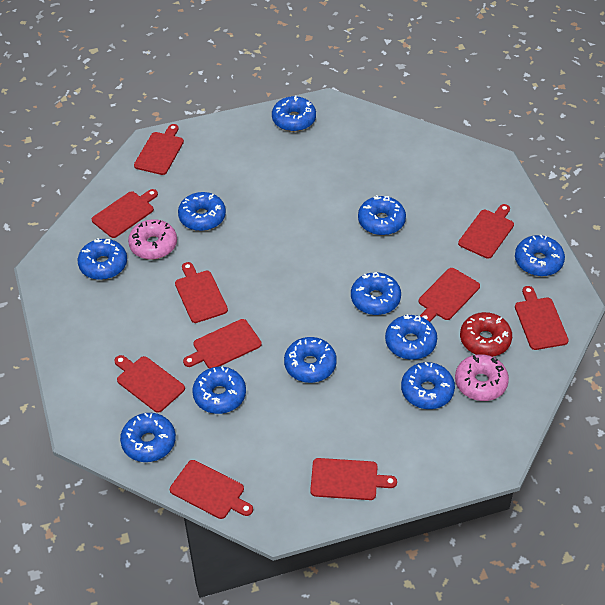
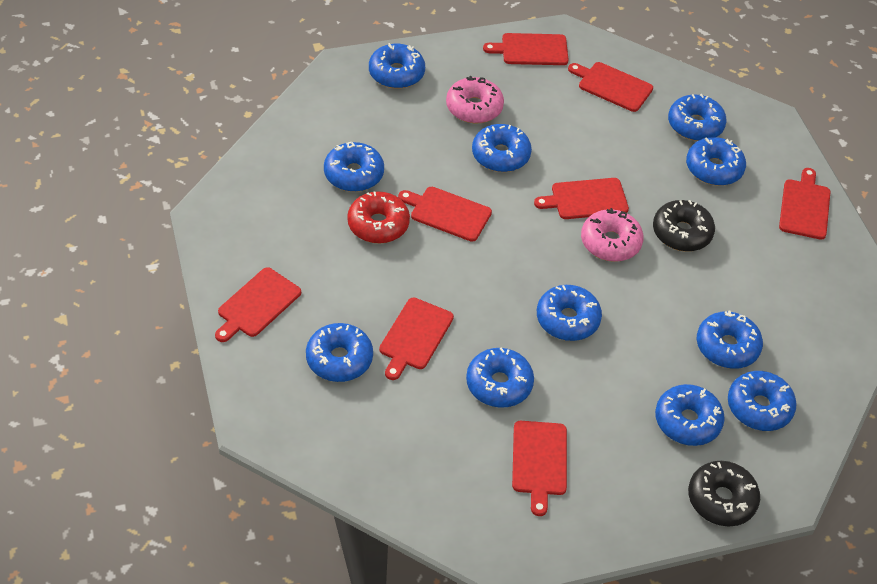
black donut: none = 0 -> [653,200,715,252] [688,461,760,526] = 2
red cutting board: [92,189,158,238] [114,355,185,413] [134,124,184,175] [170,460,253,519] [175,262,228,323] [183,319,262,369] [310,458,397,500] [419,268,480,322] [458,204,514,259] [515,286,569,350] = 10 -> [215,267,301,342] [379,298,454,380] [398,187,492,242] [483,33,569,65] [512,421,567,516] [534,178,629,219] [568,62,653,112] [779,168,830,240] = 8

